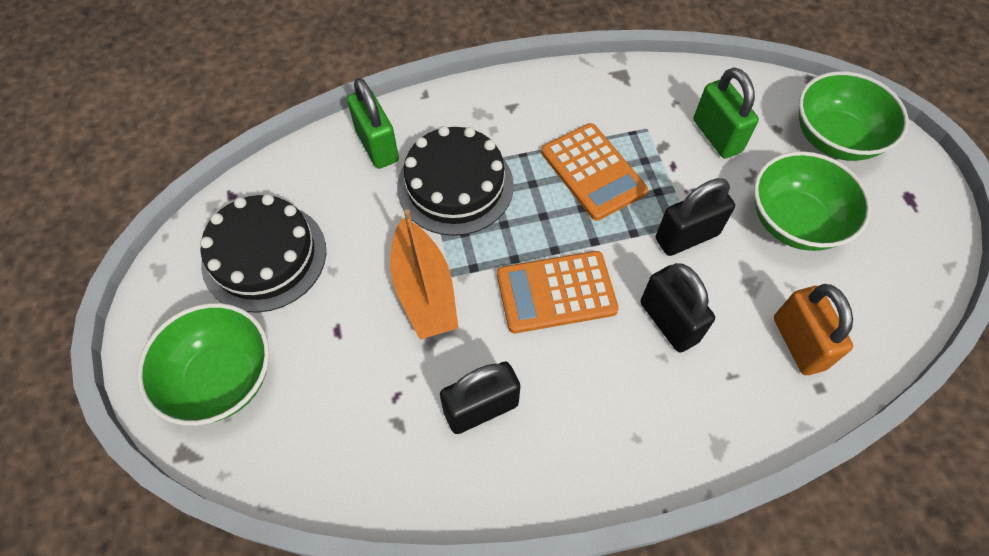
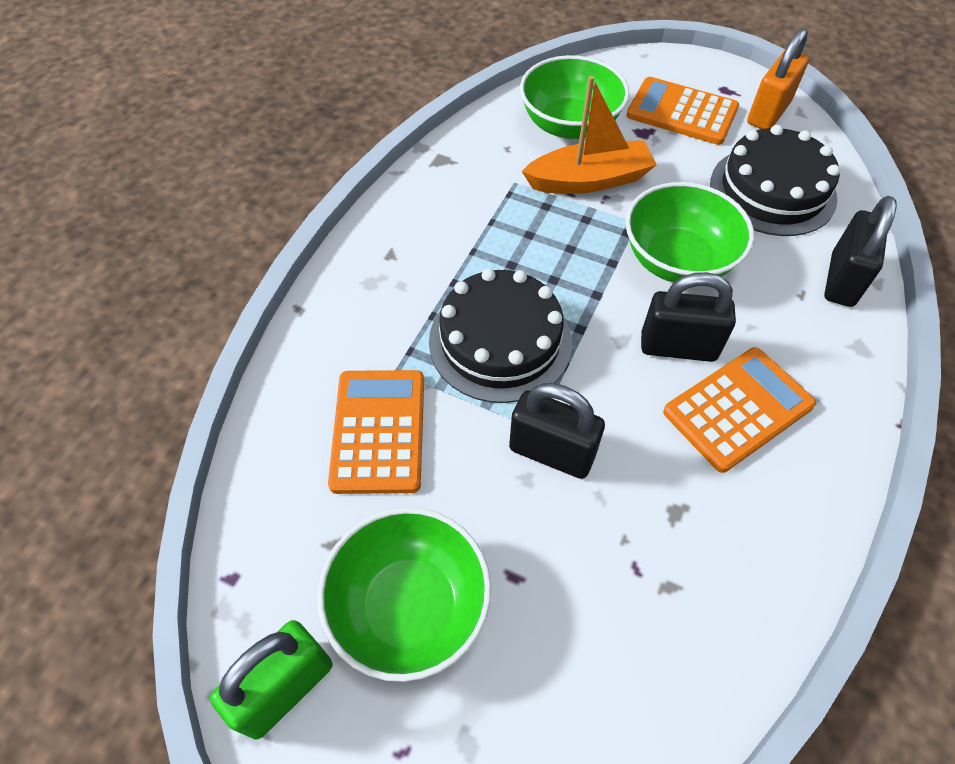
green padlock: [347,78,399,169] [694,67,759,158] = 2 -> [210,620,333,740] = 1
orange calculator: [497,251,619,333] [541,123,648,221] = 2 -> [328,370,424,494] [626,77,739,145] [663,347,816,473] = 3

